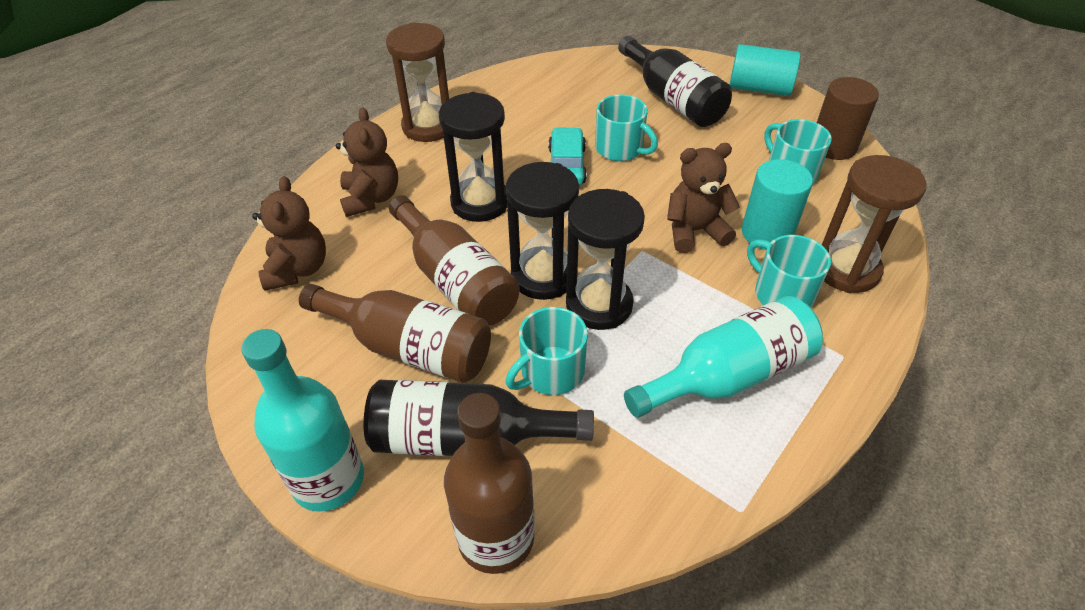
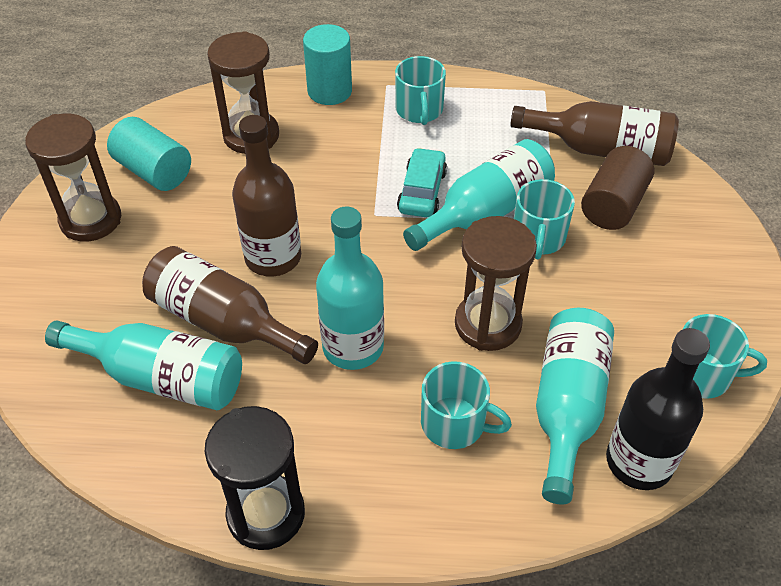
black bottle: [364,380,594,456] [618,36,732,127] = 2 -> [606,328,710,490] = 1
black hourglass: [439,92,507,222] [506,162,579,300] [566,189,645,330] = 3 -> [205,406,305,550] = 1
brown hourglass: [386,22,449,142] [822,155,926,293] = 2 -> [25,114,121,242] [207,31,279,154] [455,216,537,351] = 3
brown teddy bear: [252,176,326,291] [336,108,398,217] [667,143,740,253] = 3 -> none = 0
turquoise bottle: [241,329,364,512] [624,296,823,418] = 2 -> [45,320,242,410] [316,206,384,370] [403,139,555,251] [536,308,614,504] = 4

